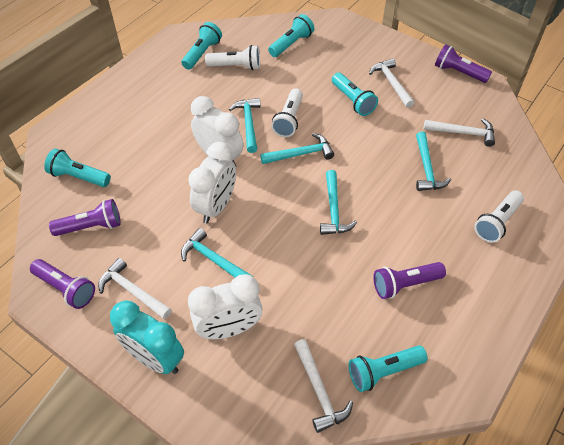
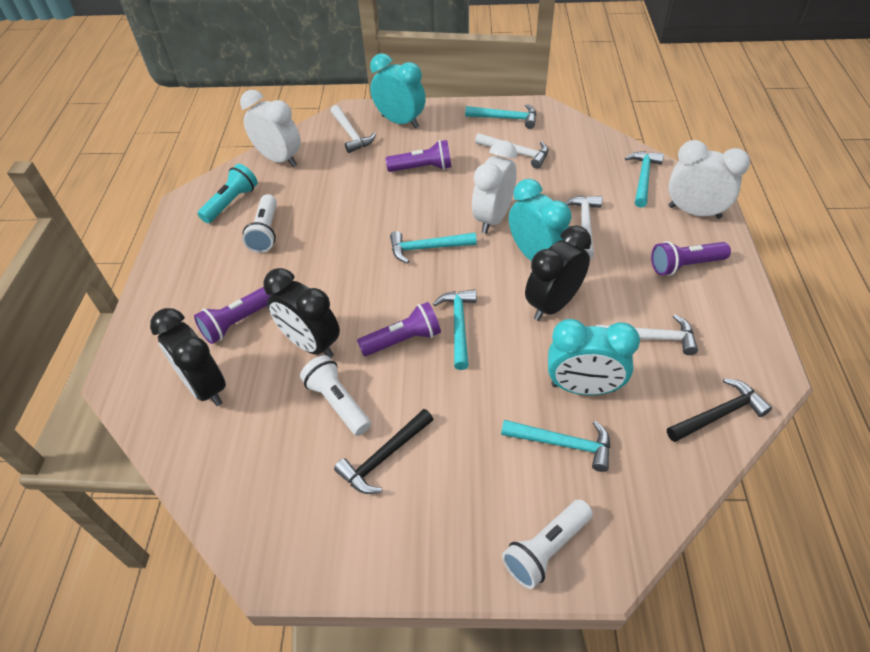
black clock: none = 0 -> [150,308,226,406] [264,268,340,358] [525,225,592,321] = 3
black hammer: none = 0 -> [334,409,434,494] [667,378,772,442] = 2
turquoise clock: [110,301,184,374] = 1 -> [370,53,426,129] [509,179,571,261] [548,319,640,395] = 3
turquoise flashlight: [44,149,111,187] [181,22,222,70] [268,14,314,57] [332,73,378,116] [349,345,428,392] = 5 -> [198,164,258,223] = 1

